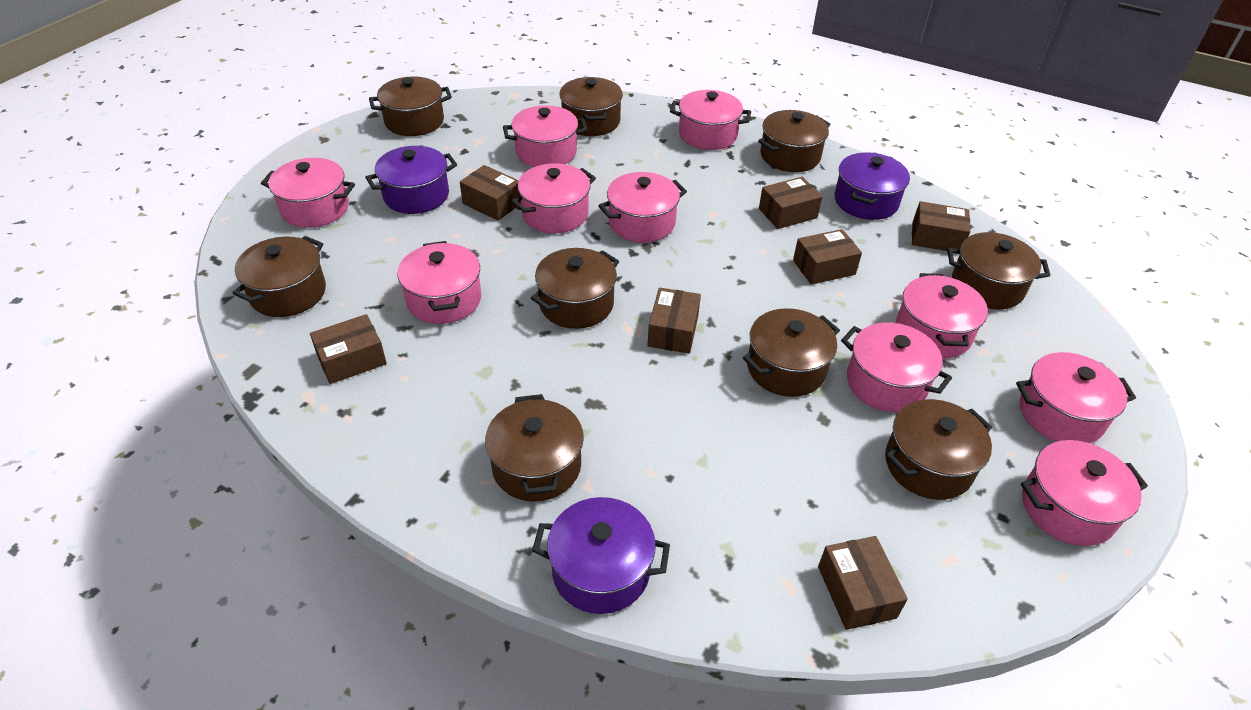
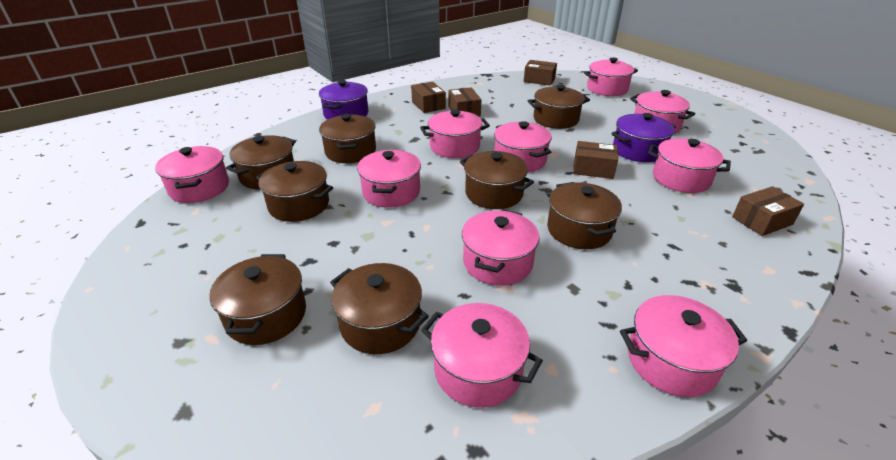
brown box: [310,314,387,384] [460,165,521,221] [647,288,701,354] [759,177,823,229] [793,229,862,285] [818,536,908,630] [912,201,970,251] = 7 -> [411,82,446,113] [449,88,481,117] [524,60,557,86] [573,141,618,179] [732,186,804,236] = 5
brown pot: [232,236,326,317] [369,76,452,136] [485,394,584,502] [531,248,619,329] [559,77,623,136] [743,308,840,397] [758,110,830,172] [885,399,992,500] [947,232,1050,309] = 9 -> [209,254,306,345] [226,135,296,189] [256,161,333,222] [319,114,376,163] [330,263,429,354] [460,151,534,209] [528,85,590,129] [547,182,622,249] = 8
purple pot: [365,146,457,214] [532,497,670,614] [835,153,910,220] = 3 -> [319,80,368,120] [611,113,676,162] = 2

